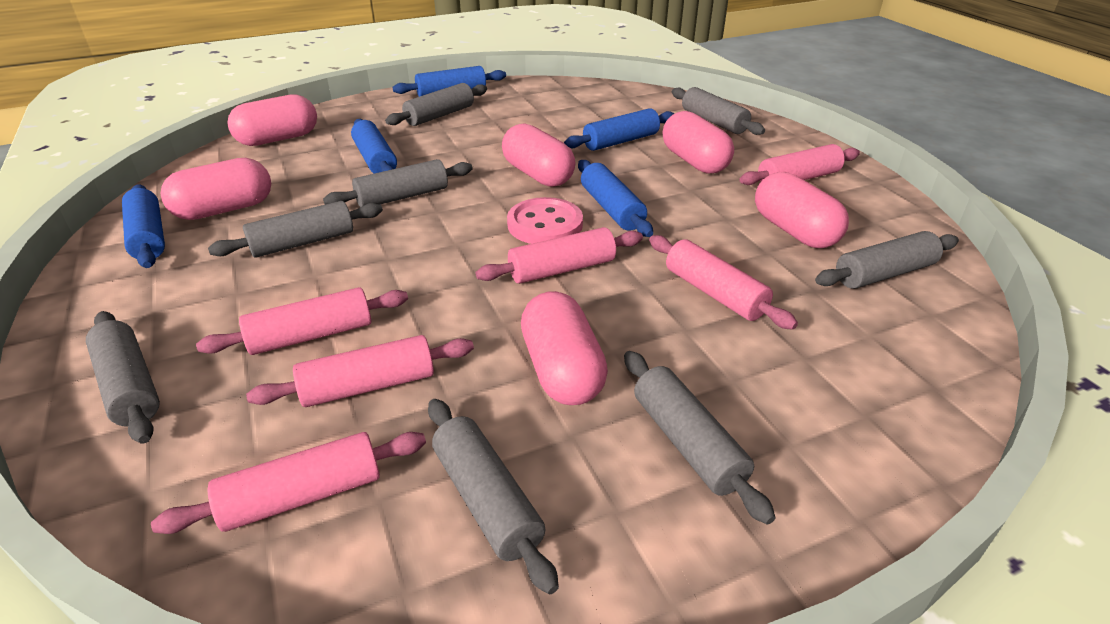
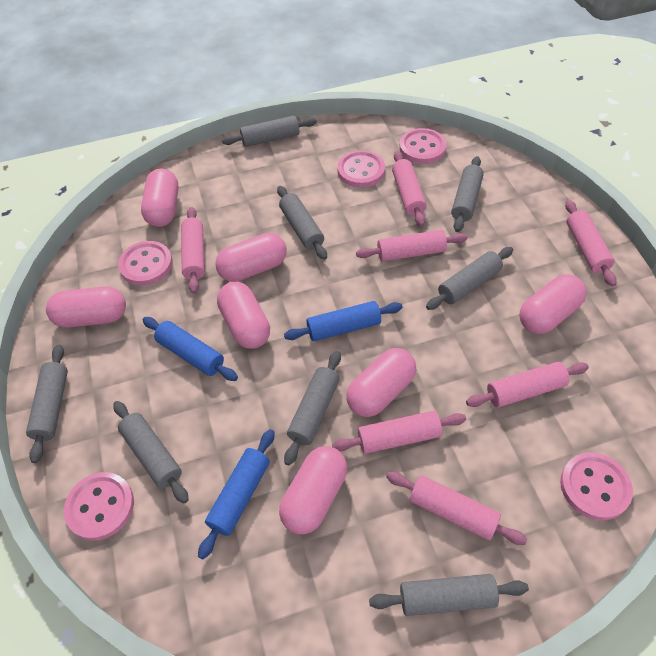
blue rolling pin: [122,184,165,268] [351,119,397,174] [393,66,506,97] [564,108,675,151] [578,160,653,237] = 5 -> [143,317,238,381] [198,429,274,559] [284,301,403,341] = 3
pink button: [507,197,583,244] = 1 -> [64,472,134,541] [118,241,173,285] [337,150,385,188] [399,128,446,164] [560,452,633,520] = 5
pink capsule: [160,158,271,220] [227,94,317,146] [502,123,575,187] [521,291,608,405] [663,111,734,174] [755,172,849,248] = 6 -> [46,286,126,328] [141,169,179,227] [215,233,287,282] [217,282,270,349] [279,446,347,535] [346,348,416,417] [519,274,587,334] = 7
pink rolling pin: [151,432,426,534] [196,287,408,355] [246,335,474,407] [476,227,643,284] [649,235,798,330] [739,144,860,185] = 6 -> [181,207,205,294] [332,411,466,454] [356,230,468,262] [386,472,527,545] [392,151,427,227] [466,362,589,408] [565,200,617,287] = 7

